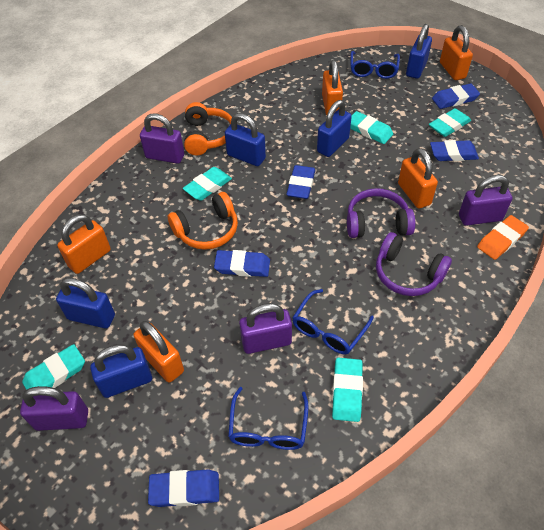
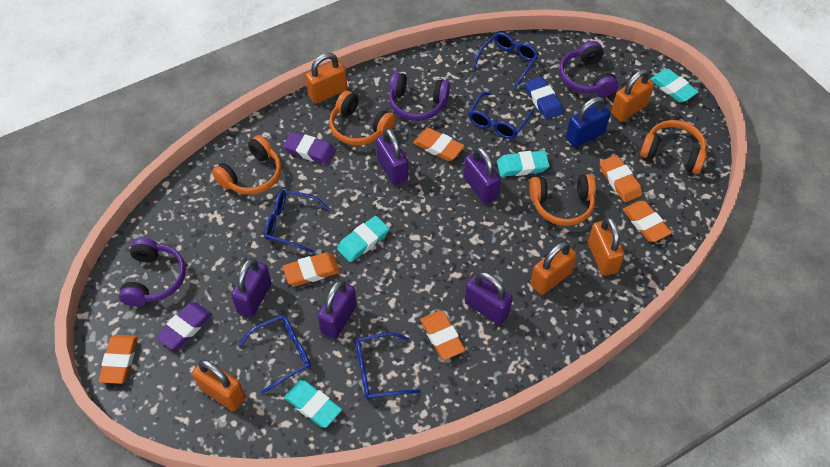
blue eraser: [148,469,219,507] [214,250,270,277] [286,165,315,199] [430,140,479,161] [432,83,480,109] = 5 -> [525,77,563,120] = 1
blue glasses: [228,387,308,450] [292,289,374,355] [351,51,400,79] = 3 -> [238,315,311,394] [264,190,330,253] [356,332,421,399] [469,92,534,139] [473,32,539,89] = 5
blue padlock: [56,278,115,328] [90,344,152,398] [225,113,266,166] [317,100,352,157] [406,24,432,79] = 5 -> [566,97,610,147] = 1
orange eraser: [477,215,529,260] = 1 -> [98,335,137,384] [283,252,340,286] [413,128,464,161] [420,310,465,360] [600,155,642,202] [623,201,672,242] = 6
orange headphones: [168,192,238,250] [184,102,232,155] = 2 -> [212,135,281,195] [329,91,395,145] [530,174,596,226] [640,120,707,174] = 4
purple eraser: none = 0 -> [156,302,212,350] [283,132,336,165] = 2
purple headphones: [347,188,415,238] [376,232,452,296] = 2 -> [119,238,186,307] [389,72,450,121] [559,41,619,97] = 3
purple padlock: [20,386,88,431] [140,114,184,164] [239,303,292,354] [459,175,512,226] = 4 -> [231,258,272,317] [318,280,357,339] [376,128,408,185] [464,147,501,204] [465,272,513,325] = 5
turquoise eraser: [22,344,85,390] [183,167,232,201] [332,358,363,422] [350,111,393,144] [429,108,471,137] = 5 -> [284,380,342,428] [337,216,389,262] [497,150,550,177] [650,69,699,102] = 4

